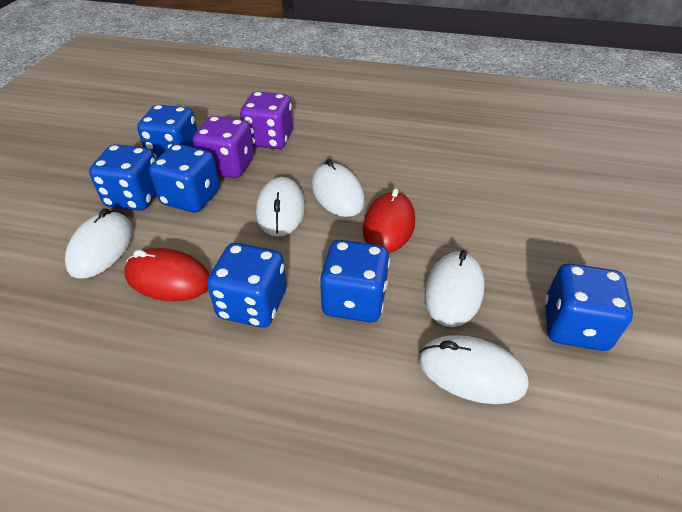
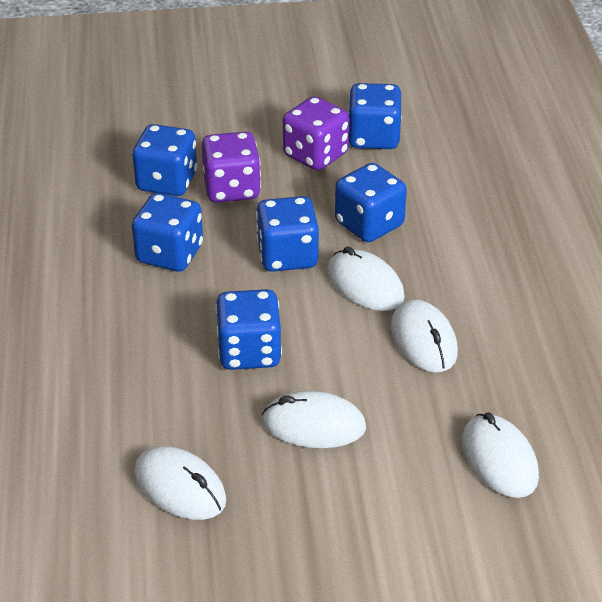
red mouse: [124,248,210,301] [363,188,415,253] = 2 -> none = 0

